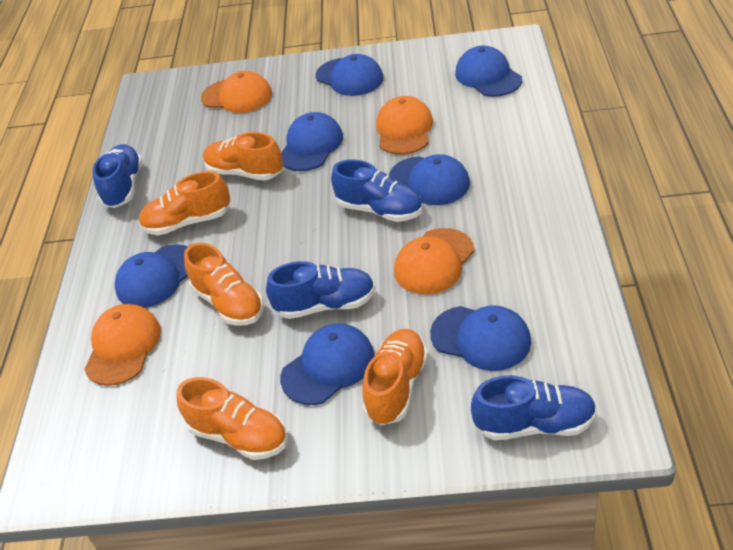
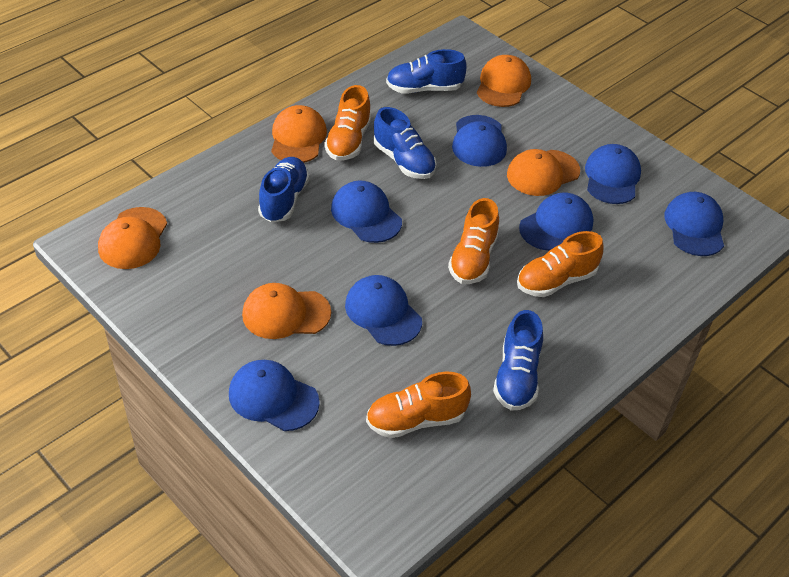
orange cap: [84,304,161,386] [201,71,272,113] [376,96,433,155] [394,228,474,295] = 4 -> [98,207,167,269] [242,283,331,339] [271,105,327,163] [477,55,531,107] [507,149,580,196] = 5
orange shoe: [139,171,230,235] [176,377,288,460] [184,243,264,326] [203,132,283,181] [362,329,428,425] = 5 -> [325,85,371,161] [366,372,471,438] [448,198,499,284] [517,231,604,297] = 4

